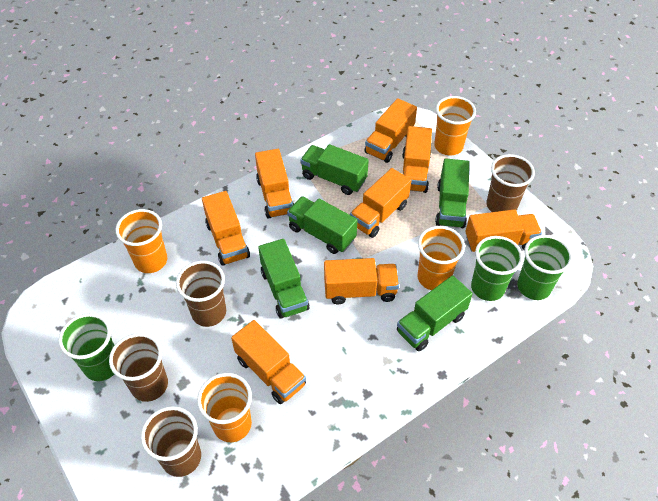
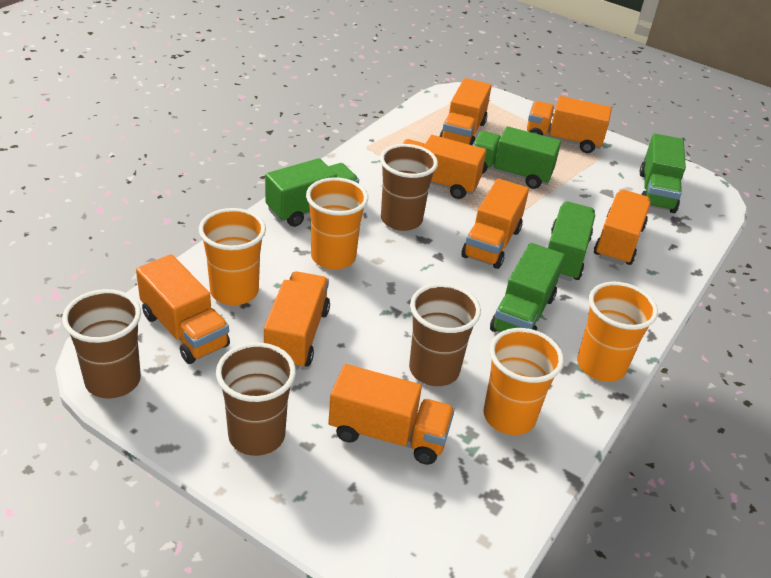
green cup: [58,313,115,381] [471,236,523,301] [517,235,573,300] = 3 -> none = 0

